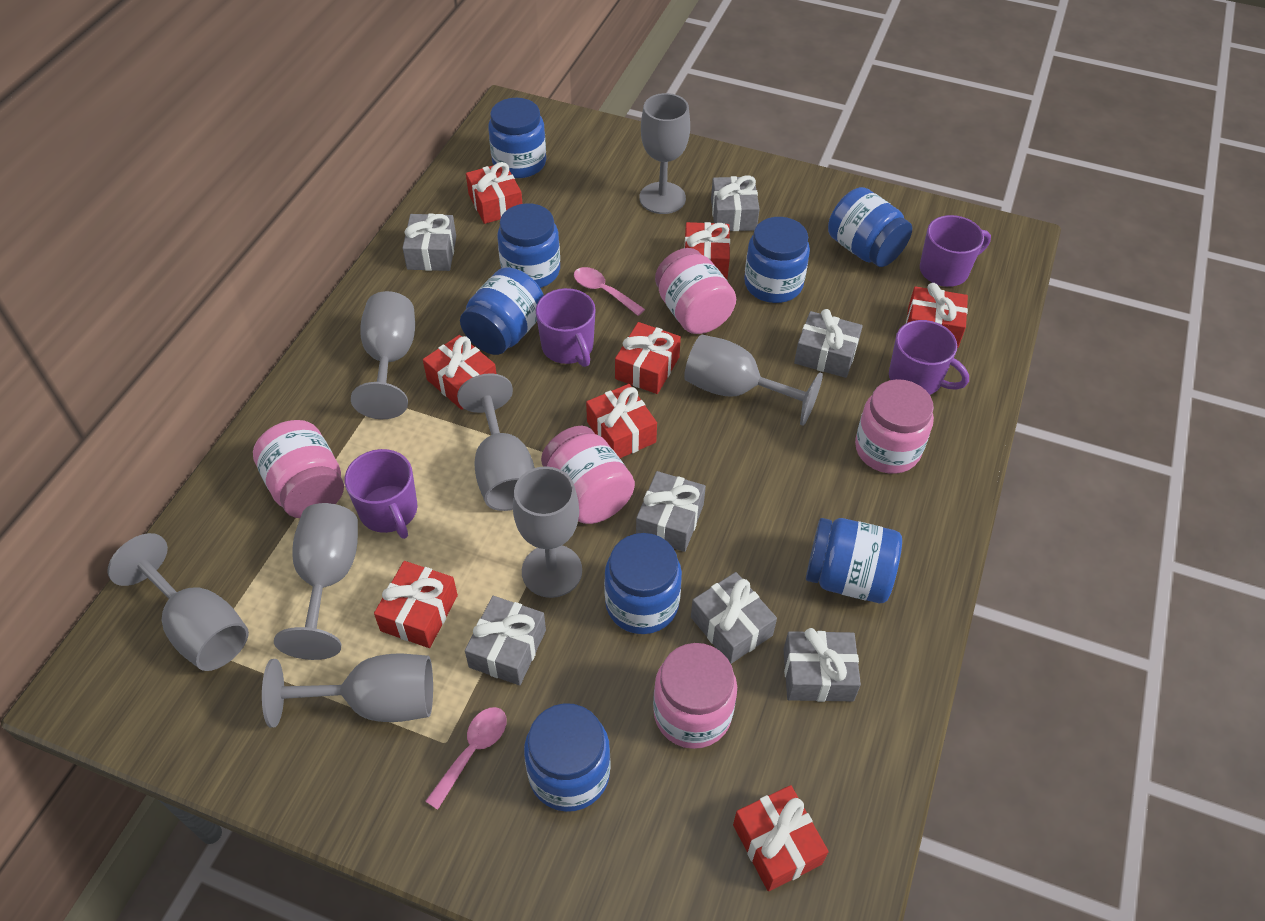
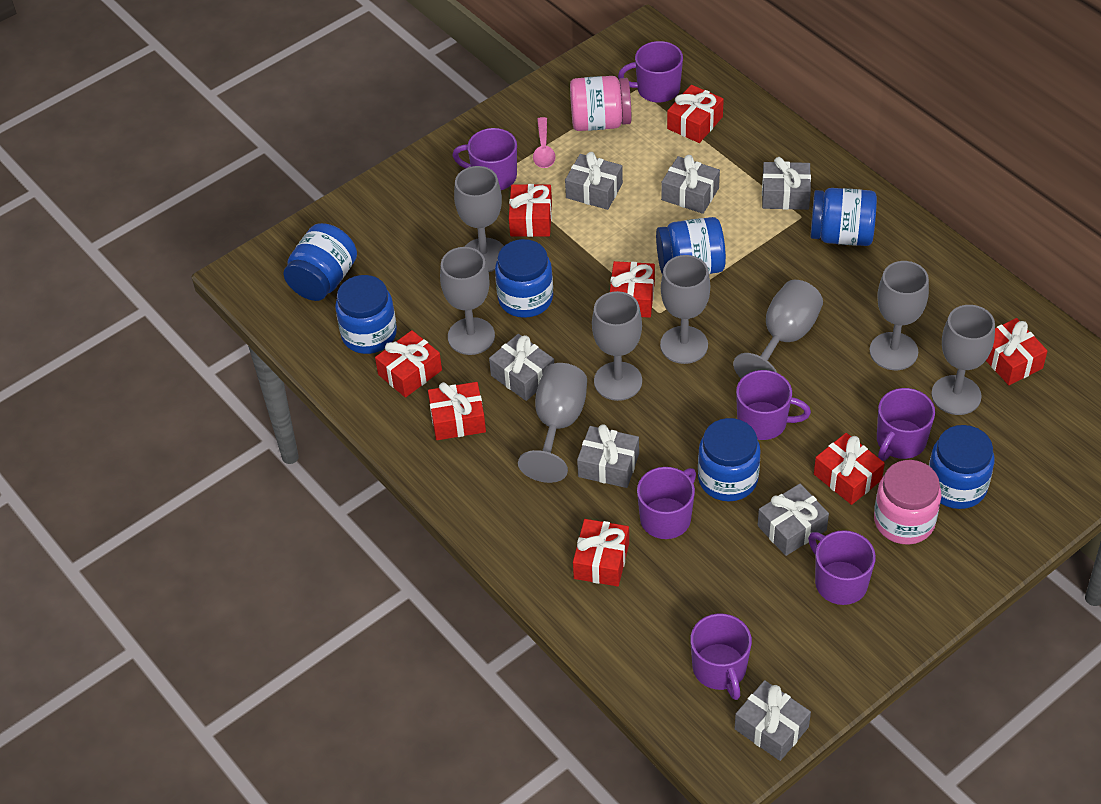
blue jar: [460,267,544,355] [488,98,546,178] [497,203,560,288] [524,703,611,812] [604,533,682,634] [744,217,810,303] [806,518,902,603] [828,187,912,267] = 8 -> [283,223,357,301] [335,275,397,354] [495,239,553,318] [656,217,726,274] [698,418,761,501] [810,188,877,246] [929,425,994,509] = 7
pink jar: [253,420,344,518] [541,426,635,524] [653,643,737,749] [655,248,736,334] [855,379,934,474] = 5 -> [570,76,631,131] [874,460,941,545] = 2
pink spoon: [425,707,507,810] [574,267,645,316] = 2 -> [533,117,555,168] = 1
purple mug: [345,449,417,539] [536,288,596,367] [889,320,969,395] [920,215,991,287] = 4 -> [452,128,517,190] [618,41,683,103] [637,467,696,539] [690,614,752,700] [736,370,811,440] [808,530,876,605] [877,388,935,461] = 7

